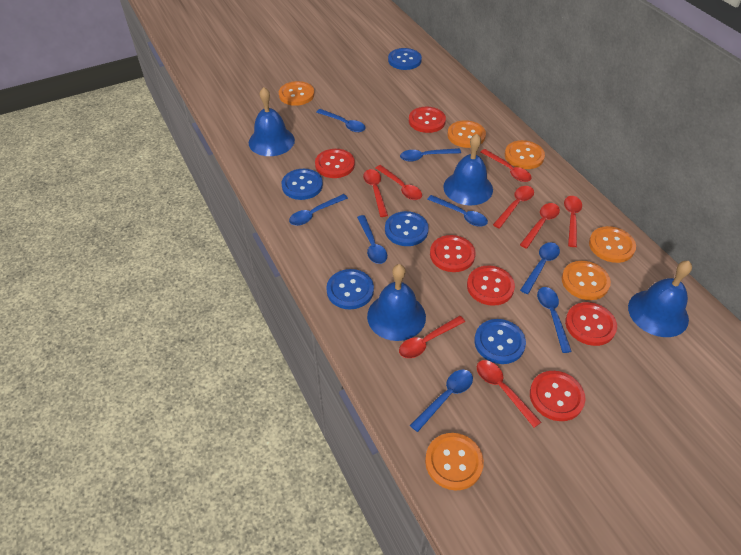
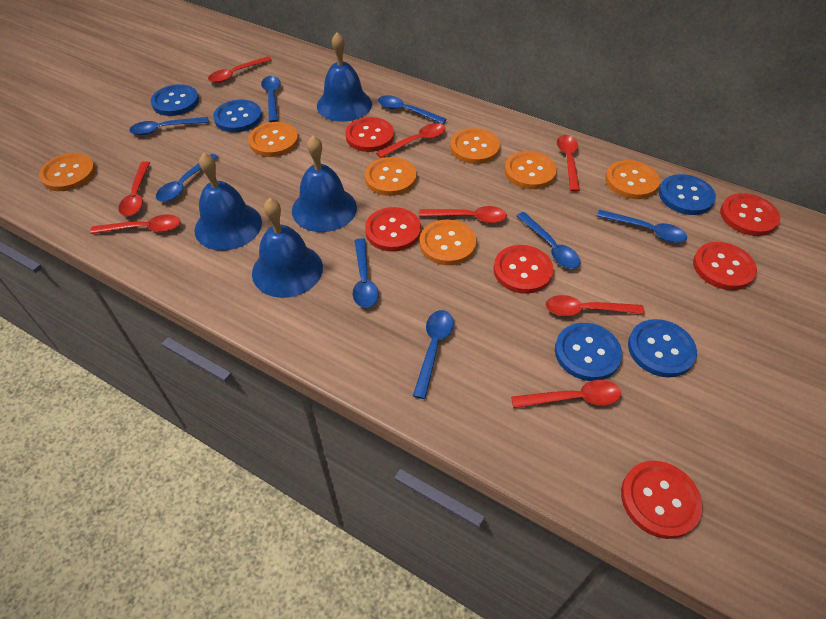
orange button: [279,81,314,106] [425,433,484,491] [447,120,486,148] [505,140,545,169] [562,261,611,300] [589,226,636,263] = 6 -> [39,153,96,191] [248,122,298,157] [365,157,416,196] [419,219,476,265] [450,128,500,164] [504,151,557,189] [605,160,660,199] = 7

